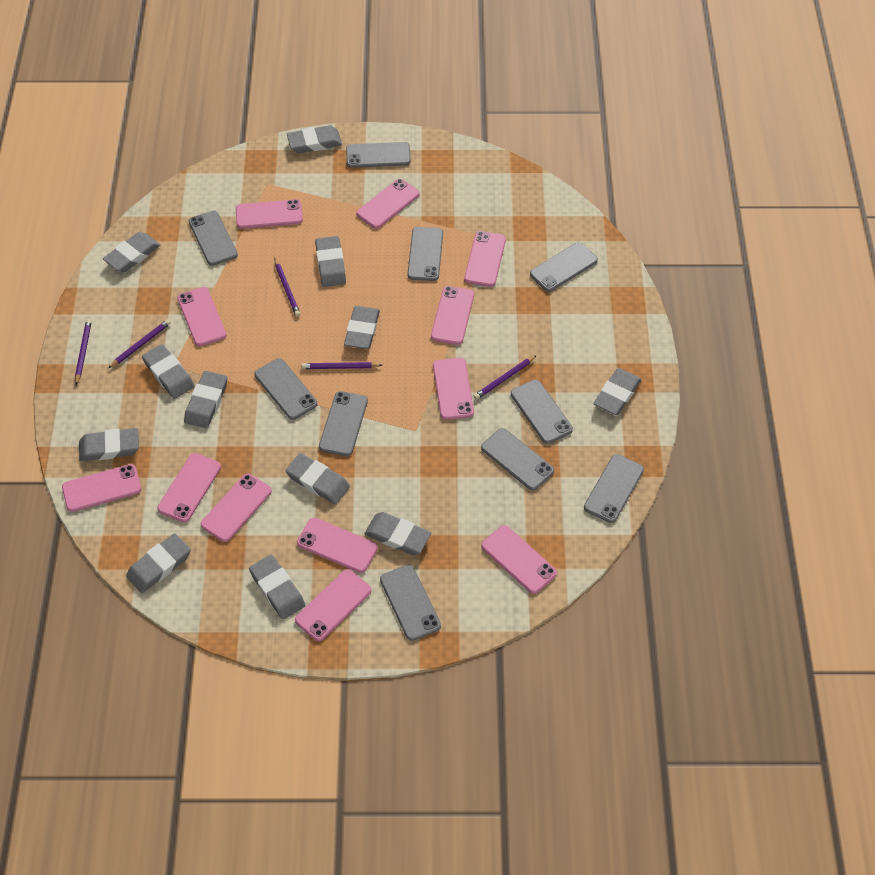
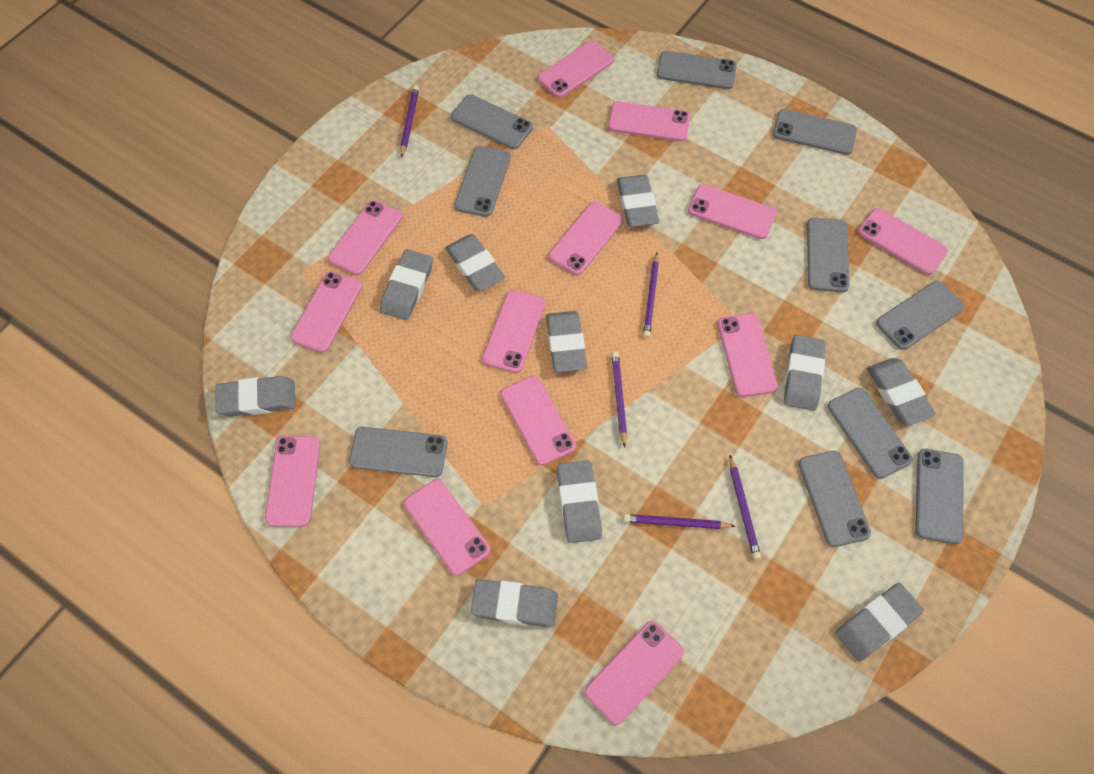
grey eraser: [79,428,139,462] [103,232,160,272] [126,533,191,593] [142,344,195,399] [184,371,227,428] [249,555,305,620] [285,453,350,504] [287,125,342,153] [315,236,346,287] [344,306,380,349] [364,512,431,555] [593,368,641,415] = 12 -> [215,376,296,417] [380,249,433,320] [445,234,505,291] [471,579,558,627] [546,311,587,372] [557,460,602,543] [617,175,659,227] [784,335,826,411] [835,583,924,661] [867,358,936,425] = 10
pink phone: [62,464,141,512] [157,453,221,522] [177,287,227,346] [201,474,272,542] [236,199,303,229] [295,569,371,641] [297,517,378,573] [356,179,420,229] [431,286,474,345] [433,358,474,420] [464,231,506,287] [481,525,557,594] = 12 -> [265,436,320,527] [290,271,363,353] [328,200,402,275] [404,479,490,576] [482,290,546,373] [501,376,576,466] [537,41,614,98] [549,202,623,275] [584,621,684,725] [608,101,690,141] [688,184,776,239] [718,313,778,397] [858,208,948,275] = 13

